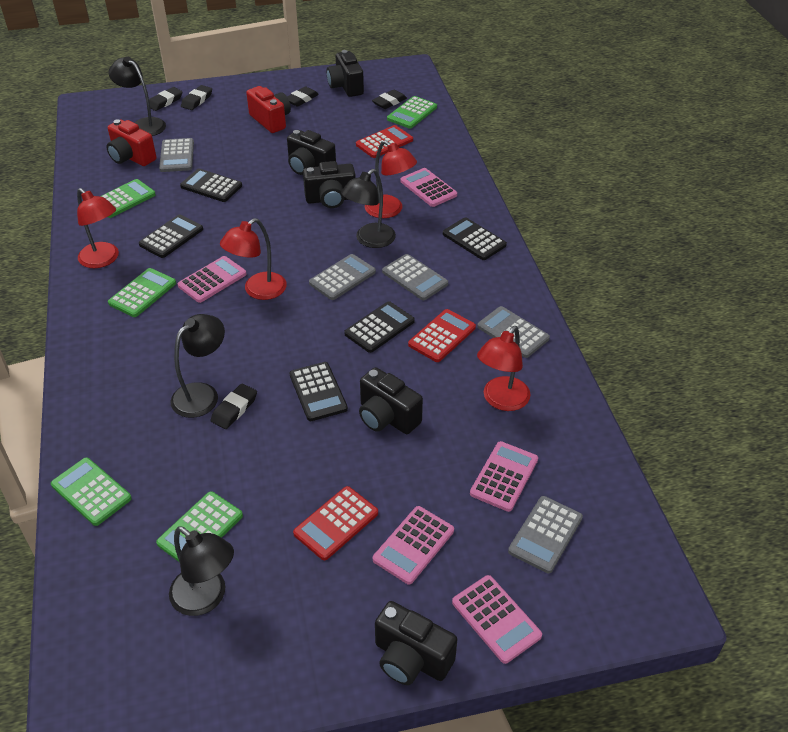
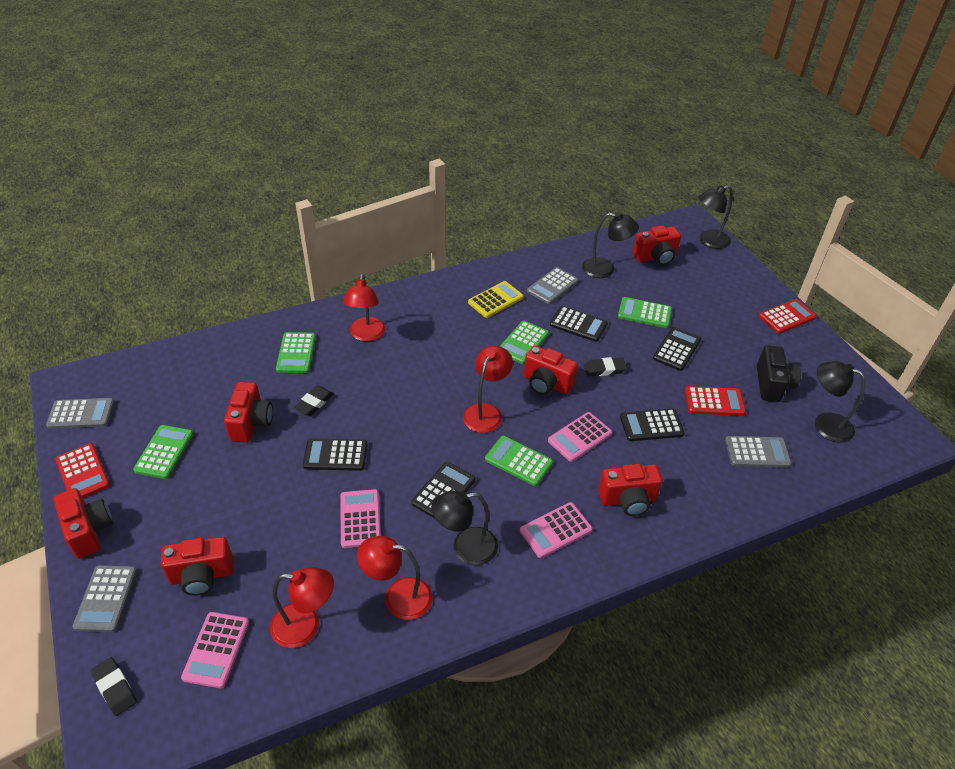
black camera: [287,130,336,175] [303,161,356,208] [326,50,364,97] [359,367,423,434] [375,601,457,685] = 5 -> [757,345,801,402] = 1
black eraser: [149,87,182,111] [181,85,212,110] [211,383,257,429] [287,86,319,107] [372,90,407,109] = 5 -> [91,657,137,716] [293,386,334,416] [584,357,627,376] = 3
grey calculator: [159,138,194,172] [309,254,376,300] [382,254,448,300] [477,306,550,358] [508,496,583,573] = 5 -> [46,398,115,429] [73,565,137,632] [527,267,578,304] [725,436,792,467] = 4
pink calculator: [178,256,246,303] [373,506,454,584] [400,168,457,207] [452,575,542,664] [470,441,538,512] = 5 -> [181,612,249,688] [340,489,381,548] [520,502,593,558] [548,412,612,462] = 4
red camera: [106,119,157,166] [246,86,291,133] = 2 -> [53,488,113,559] [161,537,233,596] [224,382,273,442] [524,346,578,395] [598,464,662,516] [633,225,681,265] = 6
yellow calculator: none = 0 -> [468,281,524,318] = 1

